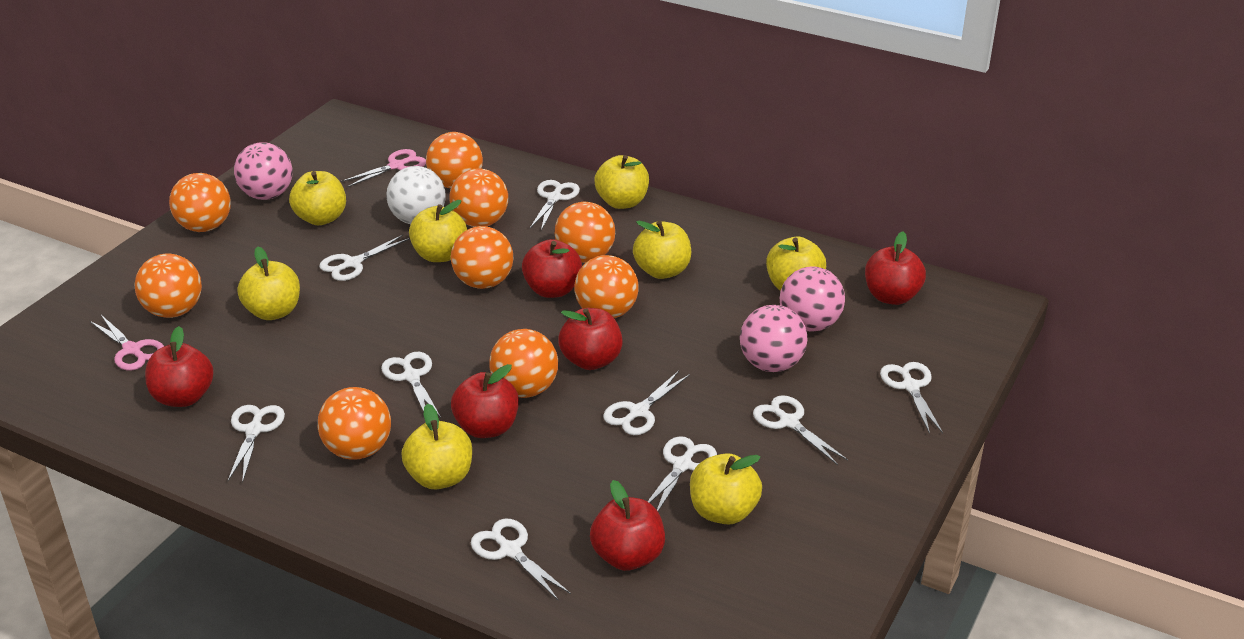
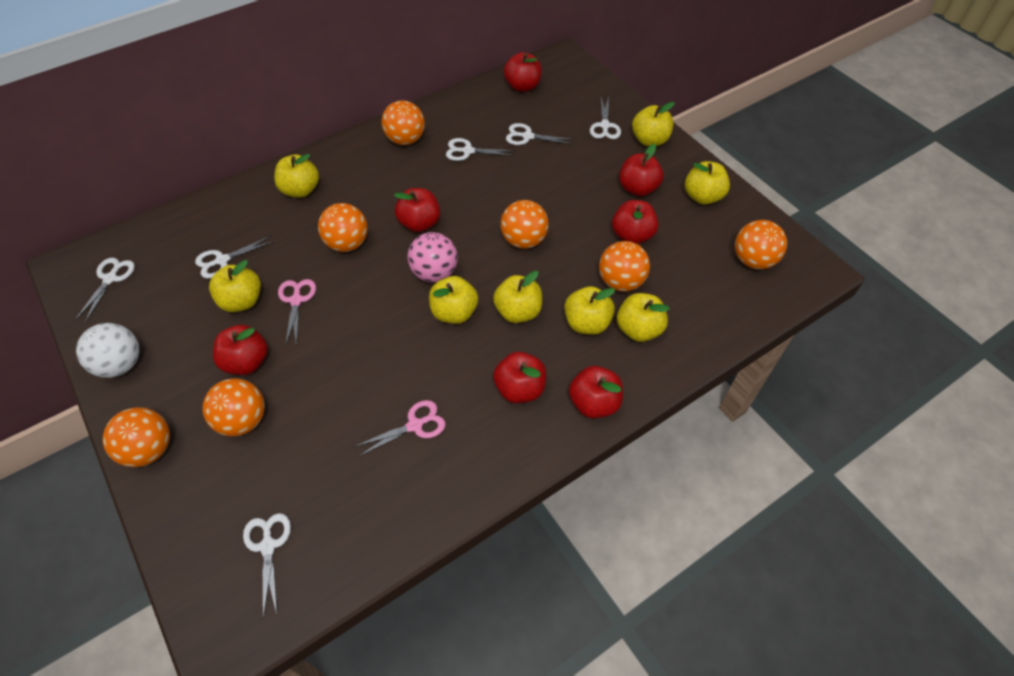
orange ball: [134,254,202,318] [169,173,231,232] [318,387,391,460] [426,132,483,188] [449,168,508,227] [451,226,513,289] [489,329,558,398] [555,202,615,263] [574,255,639,318] = 9 -> [103,407,170,467] [202,378,265,437] [318,203,368,252] [381,100,425,145] [500,200,549,249] [599,241,650,292] [735,220,787,270] = 7
pink ball: [234,142,293,200] [740,305,807,372] [780,266,845,332] = 3 -> [407,232,458,283] = 1
red apple: [145,326,214,407] [451,364,519,438] [522,239,582,298] [558,308,623,370] [590,480,665,571] [865,232,926,305] = 6 -> [213,325,268,375] [394,188,440,232] [493,352,546,404] [504,52,542,92] [569,366,623,419] [612,200,658,244] [619,144,663,197] = 7
white scissors: [228,405,285,483] [319,235,410,281] [381,352,441,418] [471,518,571,600] [530,180,580,231] [603,371,690,435] [647,436,717,511] [753,395,848,465] [880,362,943,434] = 9 -> [75,257,135,323] [195,236,274,279] [243,513,291,618] [446,138,515,161] [506,123,574,145] [590,96,621,139] = 6

